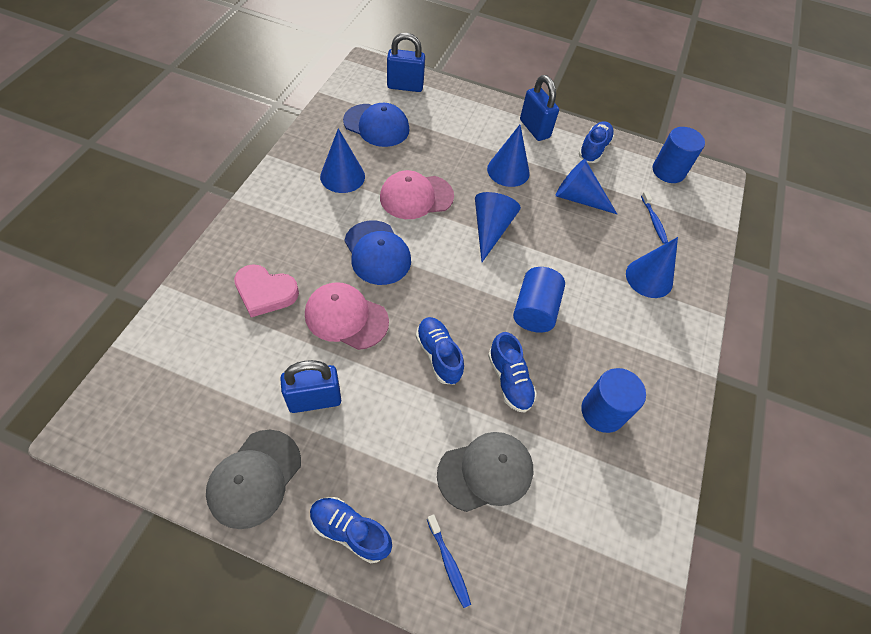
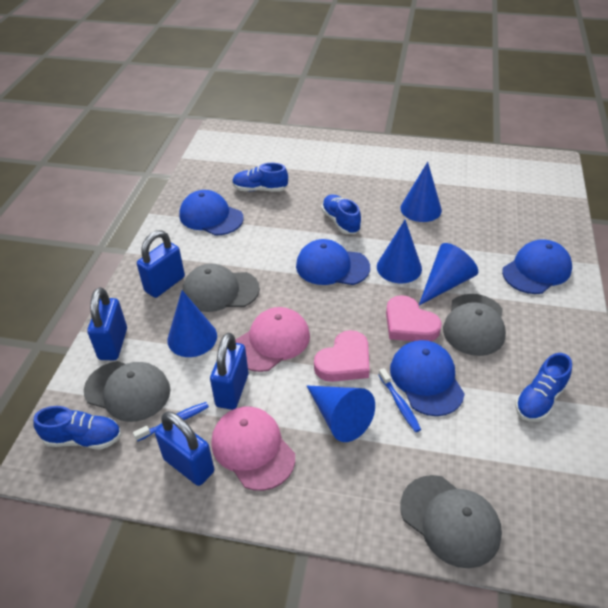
blue cap: [343,103,410,147] [344,221,411,285] = 2 -> [179,190,244,235] [296,239,370,285] [390,340,465,416] [502,239,572,294] = 4
blue cylinder: [513,267,565,333] [581,368,646,433] [653,127,705,183] = 3 -> none = 0
blue padlock: [280,360,341,413] [387,33,425,92] [520,75,559,141] = 3 -> [87,287,127,360] [137,230,185,298] [155,411,214,486] [210,333,248,410] = 4
grey cap: [206,430,301,529] [437,432,533,512] = 2 -> [84,361,170,422] [183,264,260,312] [400,475,502,568] [443,294,506,356] = 4
pink heart: [234,264,299,317] = 1 -> [314,330,370,382] [386,295,442,342] = 2

